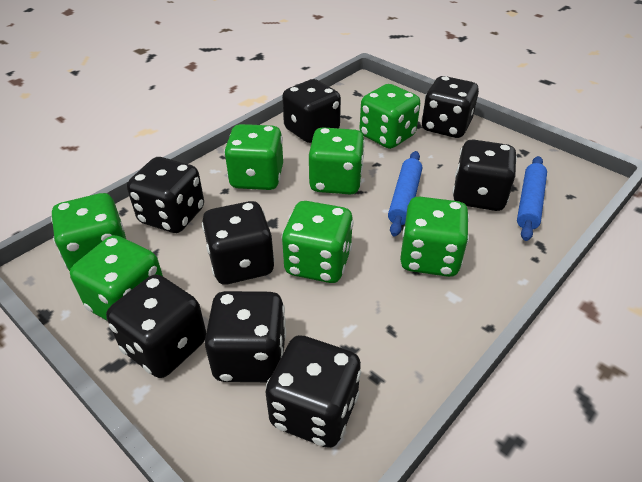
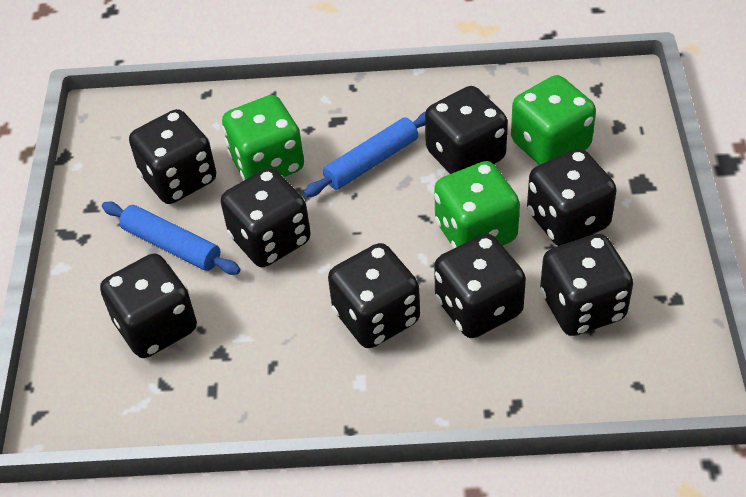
green dice: [51,193,126,271] [70,235,163,320] [224,124,283,190] [282,201,354,283] [309,127,365,194] [359,84,420,149] [400,197,469,277] = 7 -> [222,95,304,180] [434,161,520,249] [511,75,596,165] = 3

